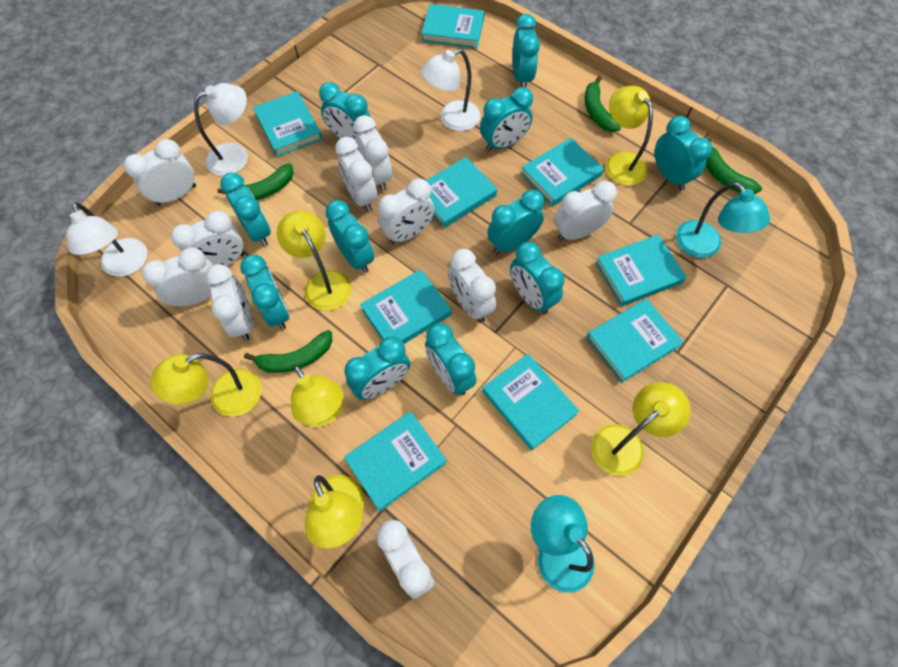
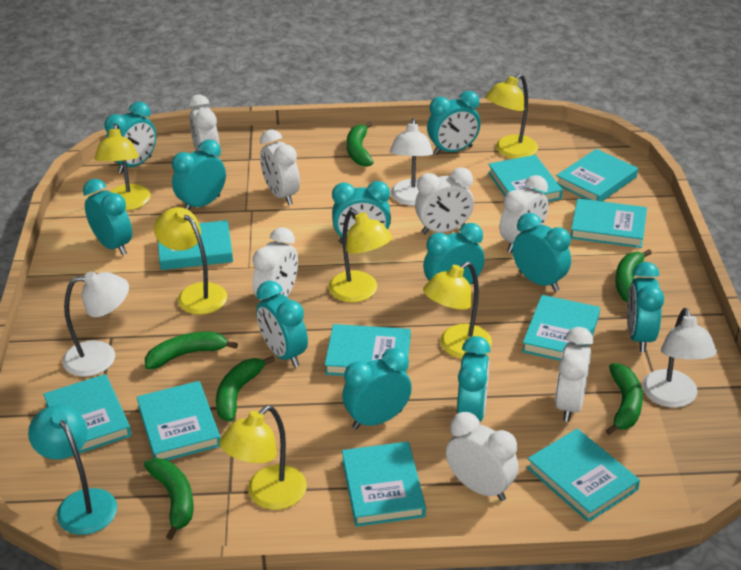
green banana: [217,163,294,200] [244,330,332,373] [585,76,621,132] [706,139,762,194] = 4 -> [144,458,193,540] [145,332,238,370] [216,356,275,422] [347,122,374,167] [606,364,643,435] [615,249,652,303] = 6
turquoise book: [253,91,322,157] [344,411,447,511] [360,269,452,344] [421,4,485,49] [426,157,497,228] [482,354,579,450] [521,138,604,206] [586,299,683,383] [595,235,686,306] = 9 -> [43,374,132,456] [137,381,221,460] [158,220,233,270] [325,324,411,376] [342,441,426,527] [488,155,563,202] [522,295,600,361] [527,429,640,522] [556,149,638,201] [570,198,647,248] = 10
turquoise lamp: [531,495,595,593] [676,182,770,258] = 2 -> [28,405,117,535] = 1
white clock: [124,139,196,206] [142,247,213,306] [171,210,244,266] [205,264,253,341] [335,137,377,212] [353,115,392,191] [376,520,435,599] [378,178,434,244] [448,249,496,322] [555,181,617,241] = 10 -> [188,95,220,158] [253,227,298,301] [260,129,300,205] [415,167,474,234] [446,412,519,501] [499,175,548,253] [555,327,593,422] = 7

